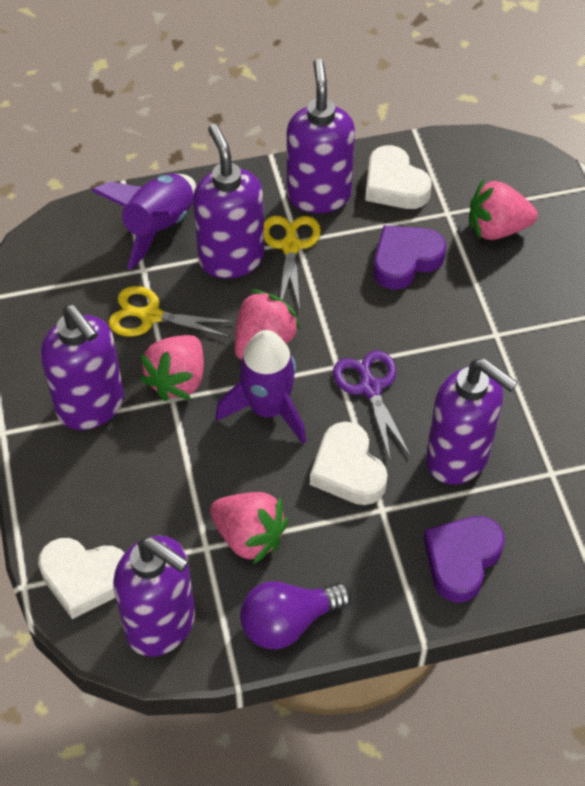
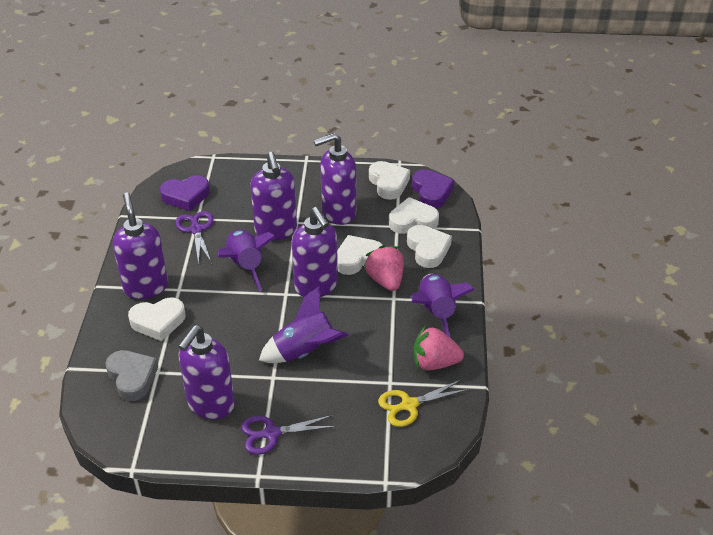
grey heart: none = 0 -> [105,350,158,401] = 1
pink strawberry: [140,335,204,401] [210,492,288,565] [235,290,301,360] [469,179,538,240] = 4 -> [364,245,404,291] [413,325,464,370] = 2
purple light bulb: [240,581,351,649] = 1 -> none = 0
purple rocket: [92,173,196,270] [216,330,306,444] = 2 -> [218,230,276,292] [259,286,349,363] [411,274,474,338] = 3
purple scissors: [333,350,411,459] = 1 -> [175,211,214,265] [241,415,336,455] = 2
white heart: [38,538,124,619] [310,422,388,505] [365,145,431,209] = 3 -> [128,298,186,341] [337,235,383,275] [369,161,410,200] [389,197,439,234] [407,225,452,268] = 5
yellow scissors: [108,286,235,338] [264,216,321,310] = 2 -> [378,379,469,427] = 1

